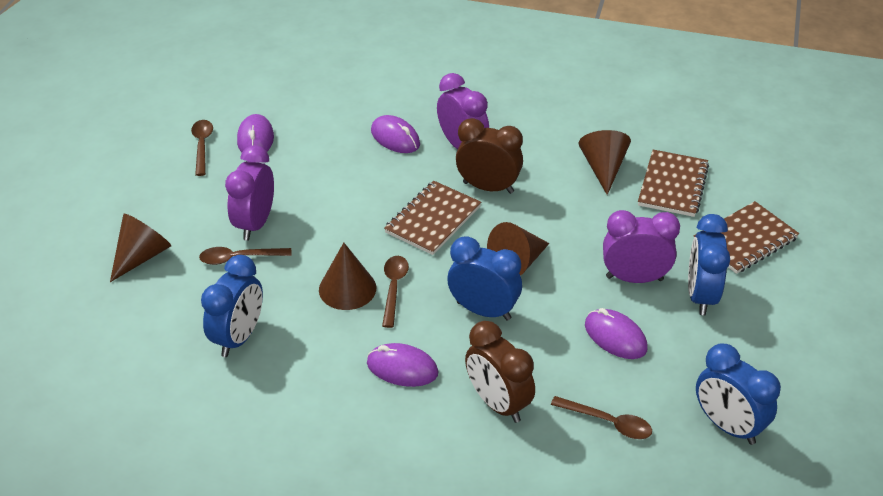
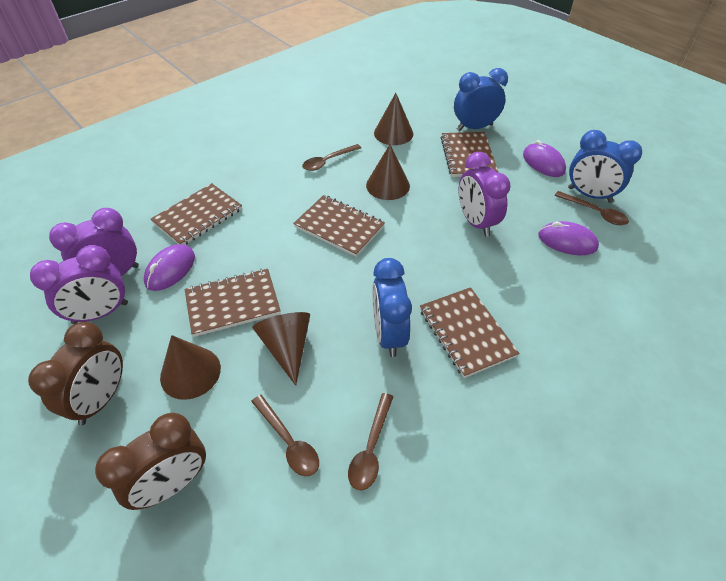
blue clock: [201,255,263,357] [447,236,522,320] [688,214,730,315] [696,344,781,445] = 4 -> [372,258,412,357] [454,68,508,131] [568,130,642,203] = 3
brown notebook: [384,181,481,255] [638,150,709,217] [694,201,799,274] = 3 -> [151,183,242,245] [185,269,281,337] [293,195,385,257] [420,287,519,378] [441,132,498,177] = 5
purple mouse: [237,114,274,152] [367,343,438,387] [371,115,420,153] [585,308,648,359] = 4 -> [144,244,195,291] [523,140,566,177] [538,221,599,255] = 3

